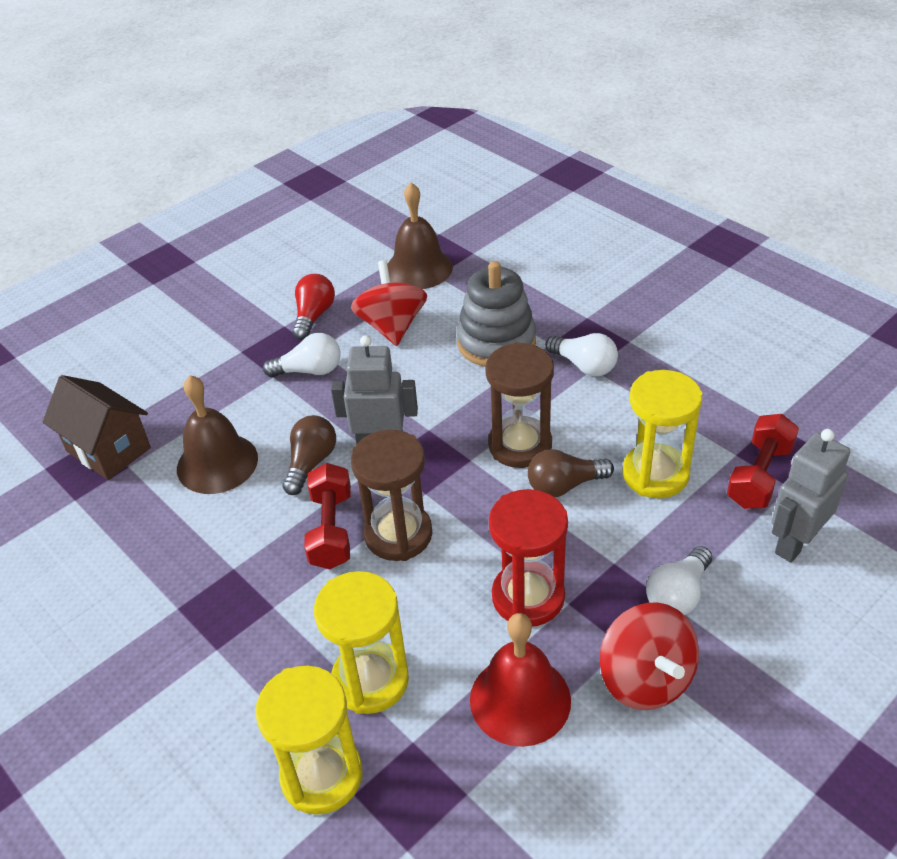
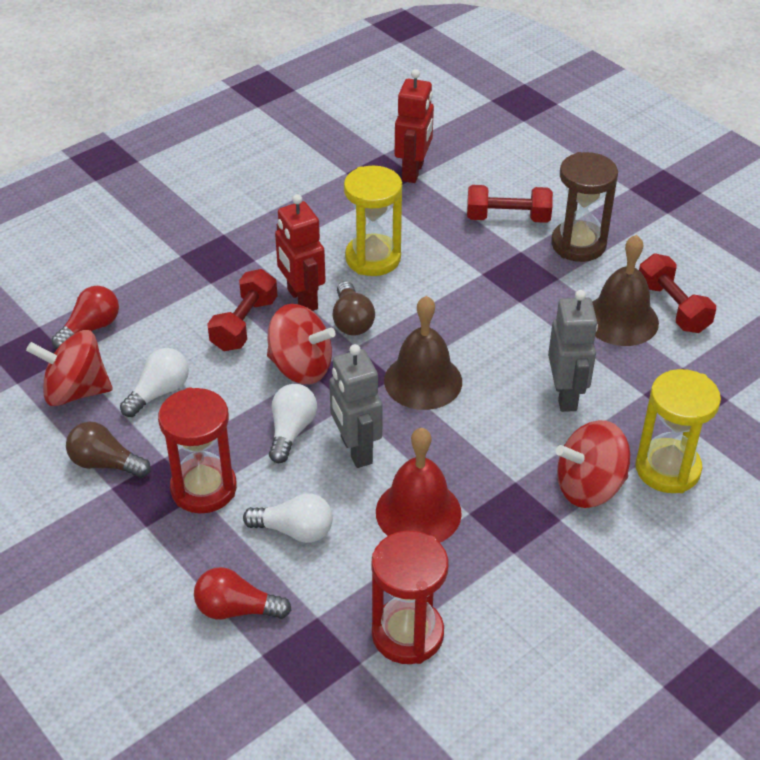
brown hourglass: [351,430,433,561] [485,342,554,468] = 2 -> [551,152,618,262] = 1
brown house: [43,375,151,480] = 1 -> none = 0
grey stacking toy: [457,261,536,367] = 1 -> none = 0
red dumbbell: [304,463,351,569] [727,414,799,509] = 2 -> [207,269,277,351] [467,185,553,223] [639,254,716,333] = 3
red hourglass: [489,489,568,627] = 1 -> [158,387,237,514] [371,531,449,664] = 2
red light bulb: [292,274,335,340] = 1 -> [52,286,119,349] [194,567,291,619] = 2
red robot: none = 0 -> [275,194,326,311] [395,69,434,183] = 2
red spinning top: [351,260,427,346] [600,602,699,710] = 2 -> [26,330,112,406] [267,304,336,384] [556,420,630,508] = 3
yellow hourglass: [255,665,362,815] [314,571,409,714] [623,370,702,498] = 3 -> [344,165,402,276] [635,369,721,493] = 2

